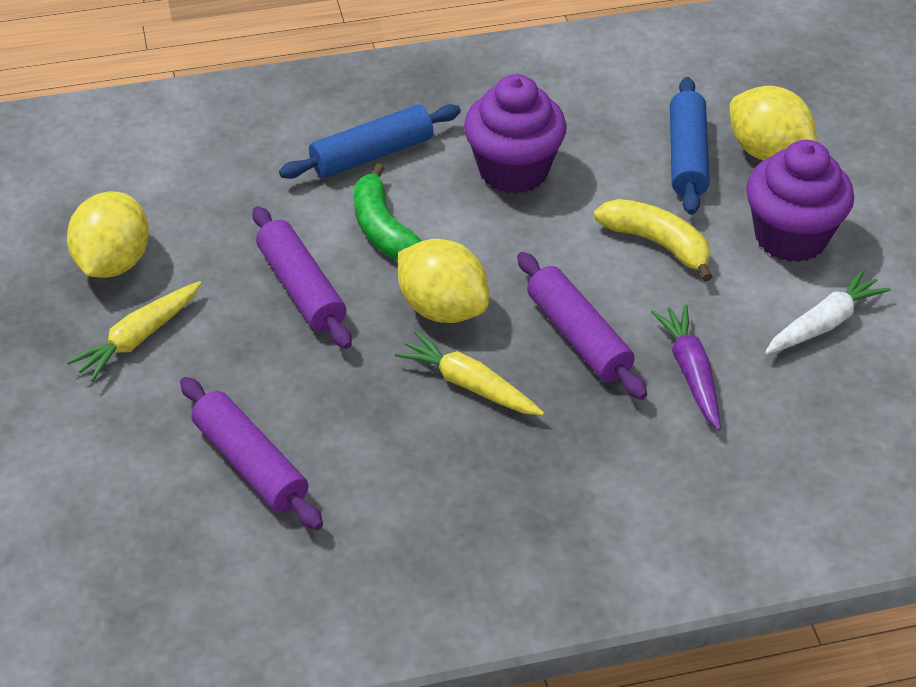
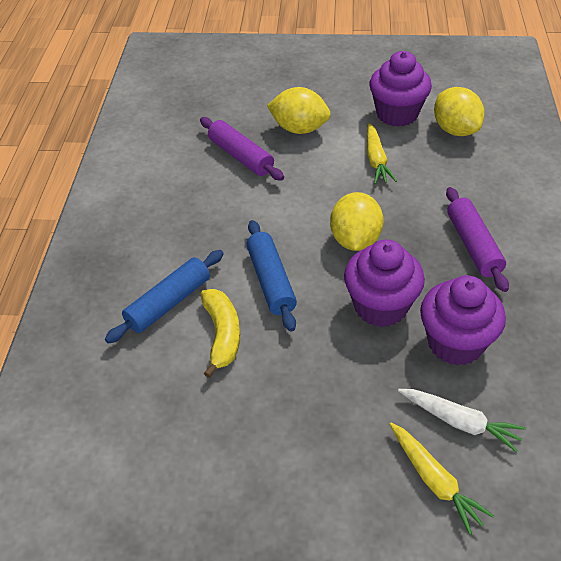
green banana: [354,163,421,261] = 1 -> none = 0
purple carrot: [651,304,721,430] = 1 -> none = 0
purple cupcake: [464,74,567,194] [746,140,854,262] = 2 -> [344,239,425,327] [370,51,432,127] [420,275,506,366] = 3
purple rolling pin: [180,377,323,530] [252,206,352,349] [517,252,647,400] = 3 -> [200,117,284,181] [446,187,509,292] = 2

